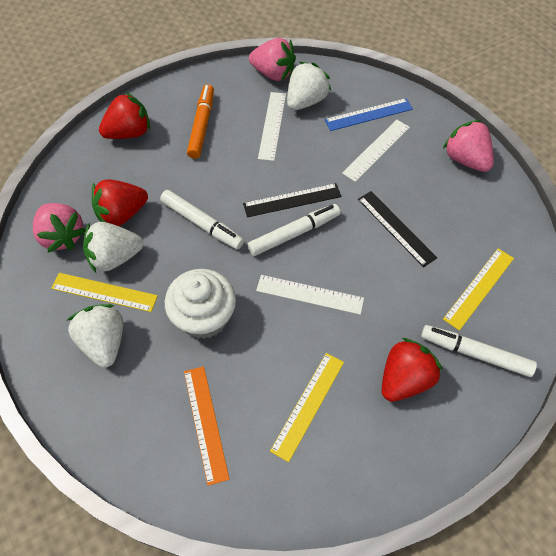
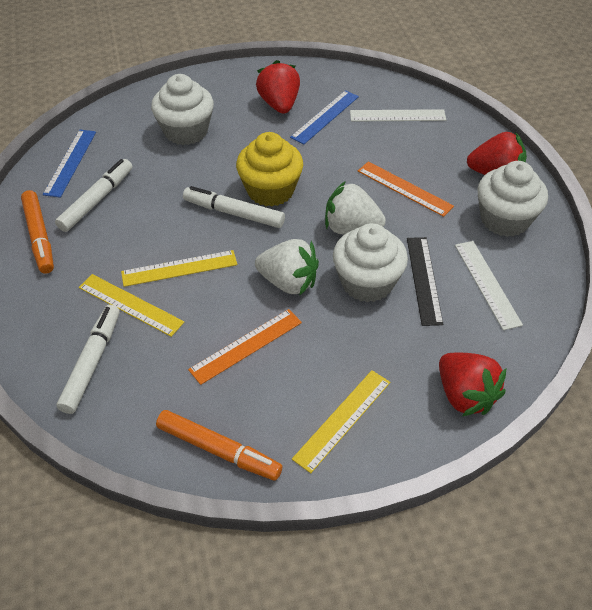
black ruler: [243,183,341,217] [358,191,437,268] = 2 -> [407,237,443,326] = 1
blue ruler: [325,98,413,131] = 1 -> [43,130,96,198] [290,90,359,144] = 2
orange marker: [187,84,214,159] = 1 -> [21,190,54,274] [156,410,283,481] = 2
orange ruler: [184,366,230,486] = 1 -> [188,309,302,385] [358,161,454,217] = 2
pink strawberry: [33,203,86,252] [249,38,296,81] [443,120,494,172] = 3 -> none = 0
white cupcake: [165,269,236,339] = 1 -> [151,74,214,145] [333,223,408,302] [478,161,548,237] = 3
white ruler: [256,275,364,315] [258,92,286,161] [342,120,410,182] = 3 -> [350,109,446,122] [455,241,523,330] = 2
white strawberry: [66,304,123,368] [83,222,143,273] [287,62,331,110] = 3 -> [255,239,319,295] [325,181,386,234] = 2
yellow cupcake: none = 0 -> [236,132,303,207] = 1

